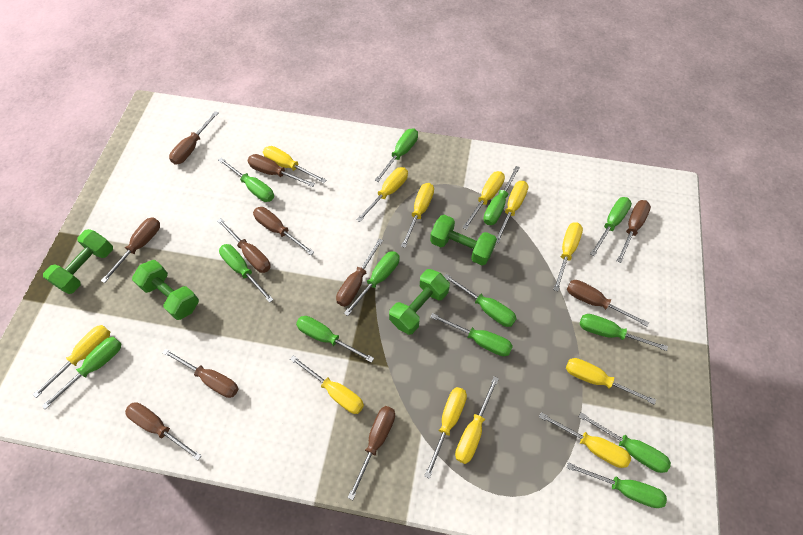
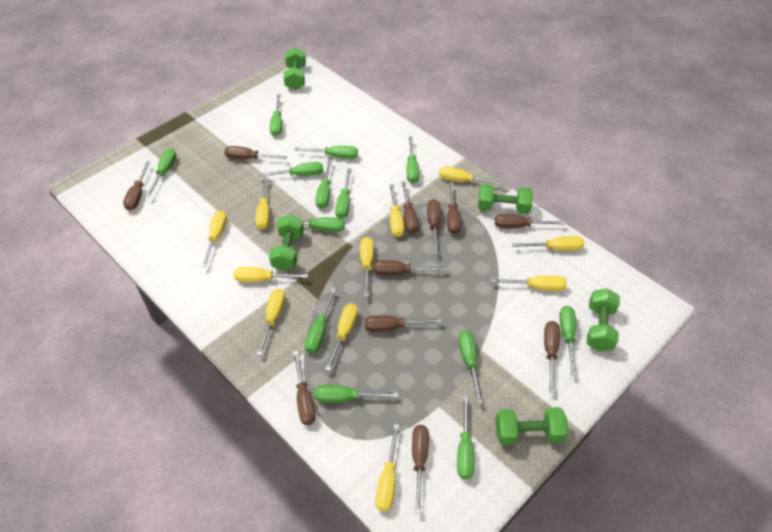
green dumbbell: [43,229,113,294] [132,260,199,320] [389,269,450,335] [430,215,497,265] = 4 -> [269,214,304,271] [283,47,306,90] [478,184,533,214] [496,407,568,445] [587,289,620,351] = 5
yellow screwdriver: [33,325,110,398] [263,146,326,183] [290,355,364,414] [356,167,408,222] [401,183,434,248] [424,387,467,479] [455,376,499,464] [462,171,505,230] [496,181,529,243] [539,412,631,468] [553,222,583,291] [566,358,656,405] = 12 -> [201,211,227,267] [234,267,308,282] [255,178,270,229] [257,289,285,356] [325,304,358,371] [360,237,374,297] [375,424,399,511] [390,184,404,237] [439,166,505,186] [491,275,567,291] [512,236,584,251] = 11

